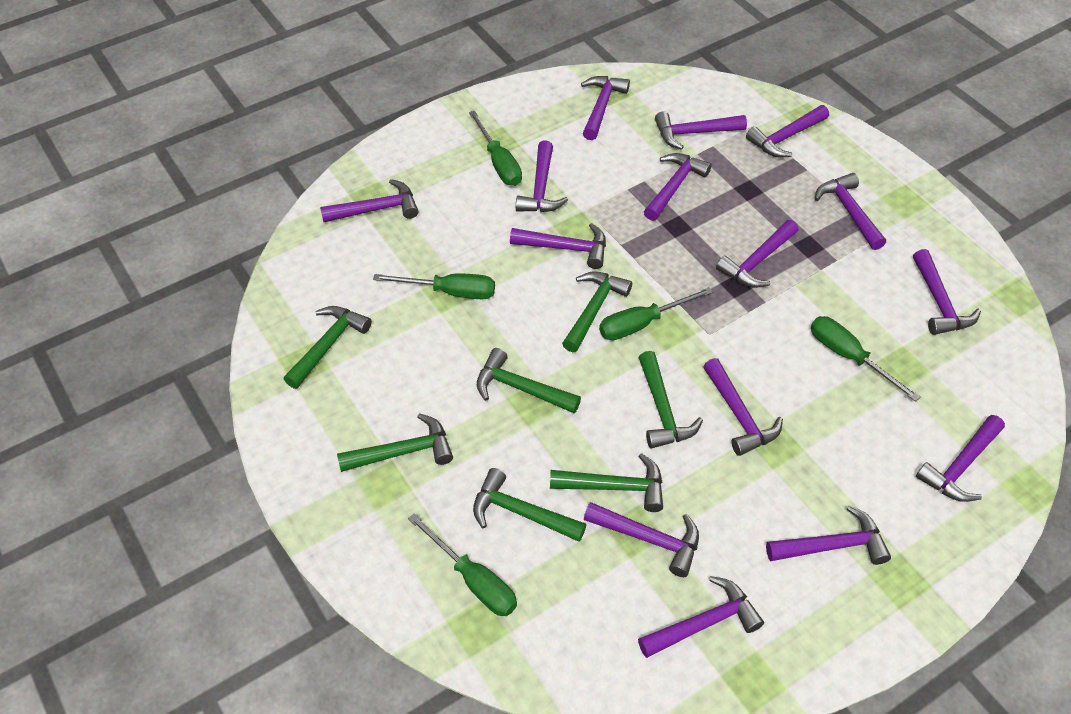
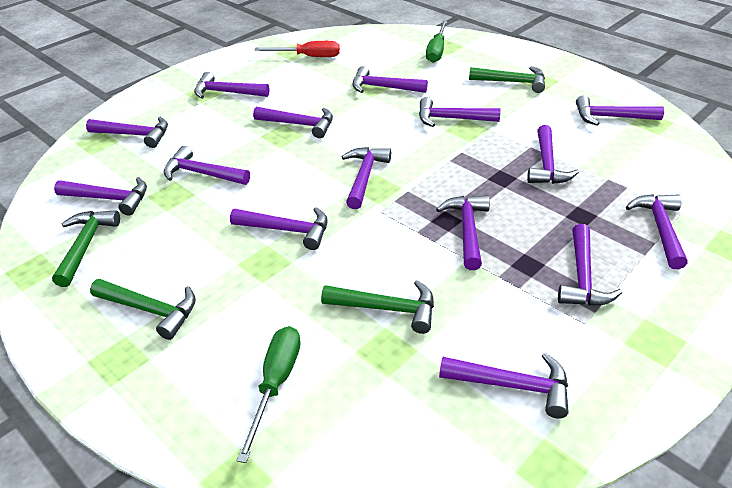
green hammer: [284,306,372,389] [337,413,453,472] [473,468,586,542] [477,348,581,413] [550,453,663,512] [562,272,632,352] [639,351,703,449] = 7 -> [52,210,120,287] [90,279,196,340] [321,280,434,334] [469,66,545,93] = 4
green screwdriver: [373,273,495,299] [408,513,517,616] [469,111,522,186] [599,287,713,340] [811,316,920,402] = 5 -> [236,326,301,463] [426,21,447,63] = 2
red screwdriver: none = 0 -> [254,41,340,57] = 1

